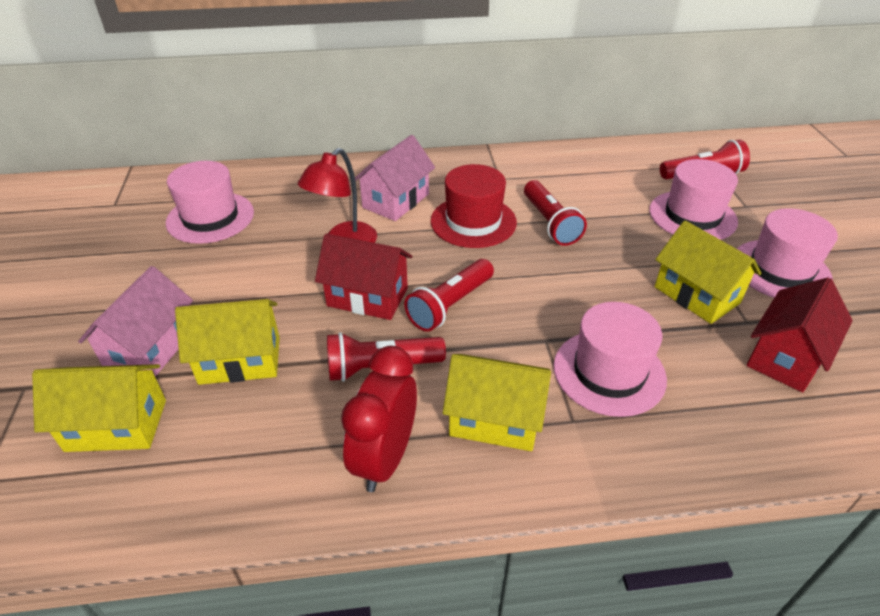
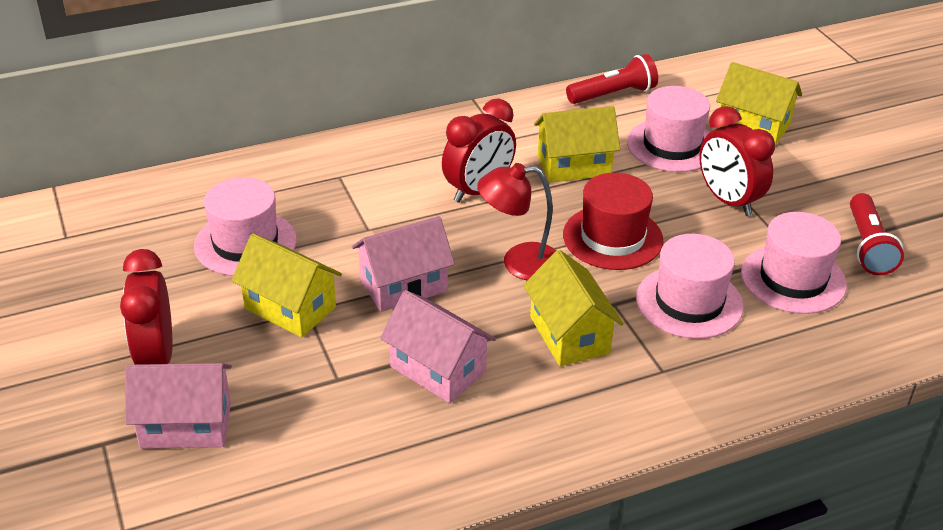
pink house: [78,266,193,377] [355,135,435,221] = 2 -> [125,363,232,449] [352,216,455,312] [380,290,496,403] = 3
red clock: [341,346,417,492] = 1 -> [120,249,172,365] [442,98,516,203] [699,106,775,216] = 3
red flashlight: [327,332,446,382] [404,259,494,332] [524,180,587,246] [660,140,750,179] = 4 -> [566,54,658,104] [850,193,904,275] = 2
red house: [315,234,412,320] [747,277,853,392] = 2 -> none = 0

